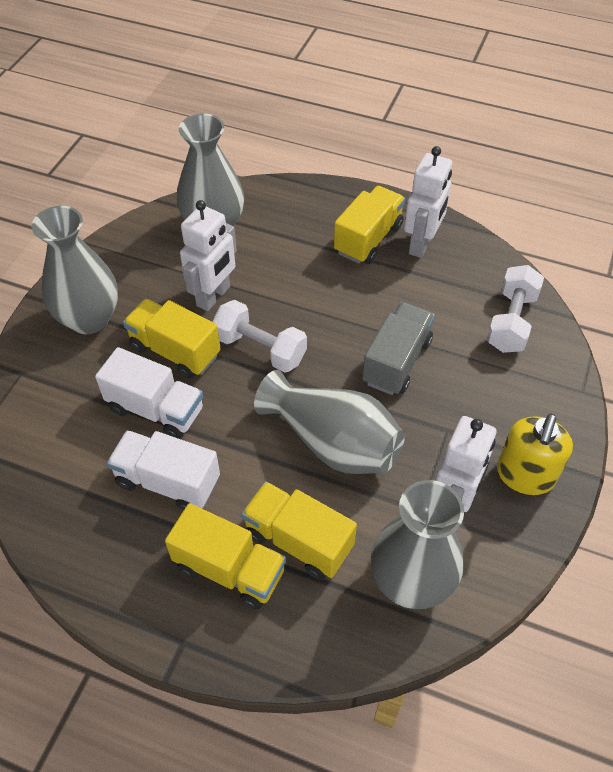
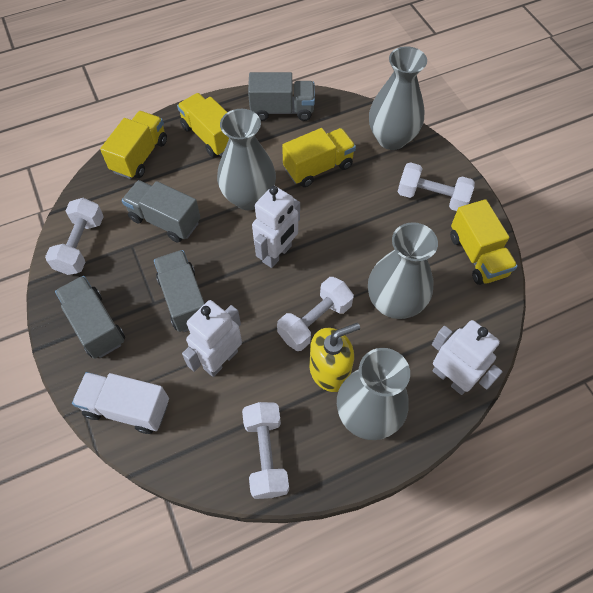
grey truck: [362,302,435,395] = 1 -> [55,276,125,359] [122,180,201,242] [154,250,205,332] [248,72,315,121] = 4
white dumbbell: [212,300,307,372] [487,265,544,353] = 2 -> [45,198,104,275] [242,402,289,499] [277,277,354,351] [398,162,475,211] = 4
white truck: [95,347,203,439] [107,430,220,511] = 2 -> [72,372,169,434] = 1

